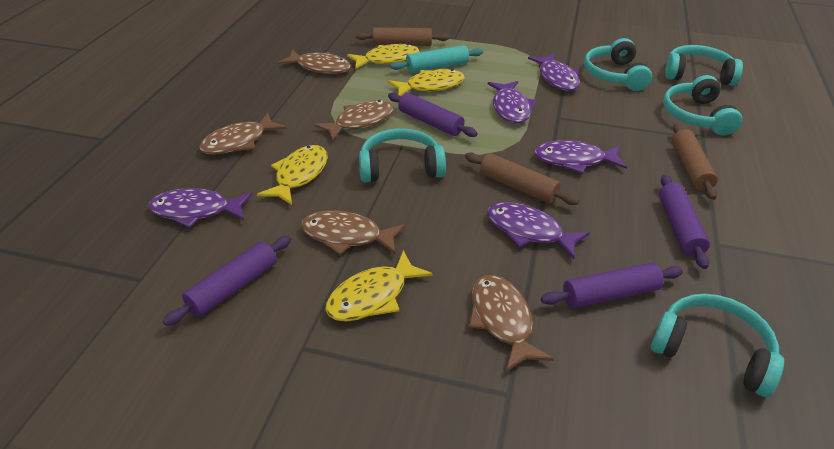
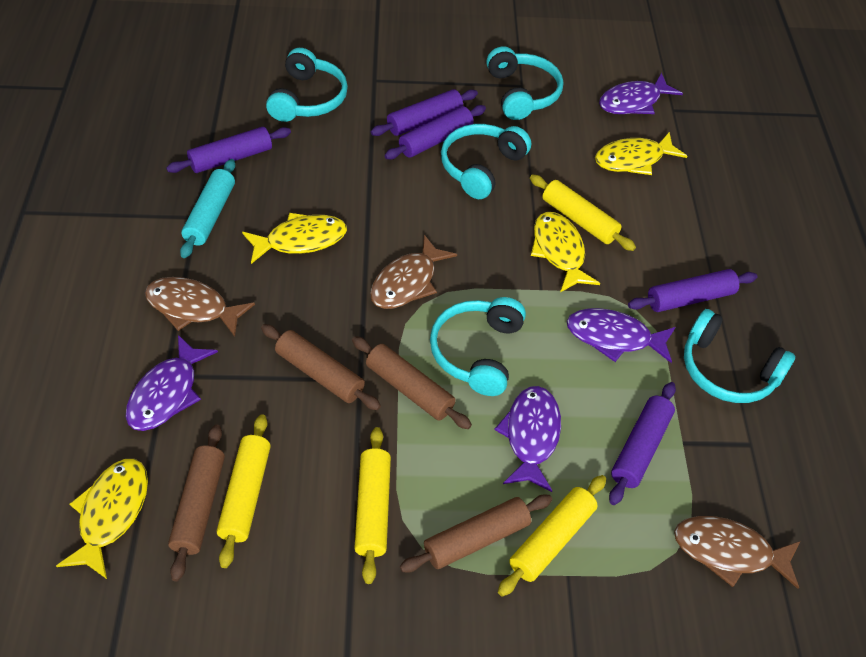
brown fish: [199,113,287,155] [278,50,351,74] [301,211,406,255] [314,100,394,141] [469,275,554,372] = 5 -> [145,277,255,337] [370,235,457,309] [674,516,800,589] = 3
brown rolling pin: [356,27,449,46] [465,152,579,205] [672,124,718,200] = 3 -> [168,424,225,581] [261,324,381,410] [352,336,472,429] [400,494,552,572] = 4
purple fish: [148,188,252,228] [487,202,590,259] [488,81,536,124] [528,53,580,91] [534,140,627,174] = 5 -> [126,335,218,431] [494,386,561,492] [567,308,675,363] [599,73,683,114] = 4
purple rolling pin: [163,236,291,326] [388,93,478,137] [541,263,683,308] [659,175,710,269] = 4 -> [166,127,291,173] [371,89,478,136] [384,105,486,159] [609,382,676,505] [628,269,757,312] = 5
yellow rolling pin: none = 0 -> [217,414,271,568] [354,427,391,584] [498,475,606,597] [530,174,636,251] = 4

